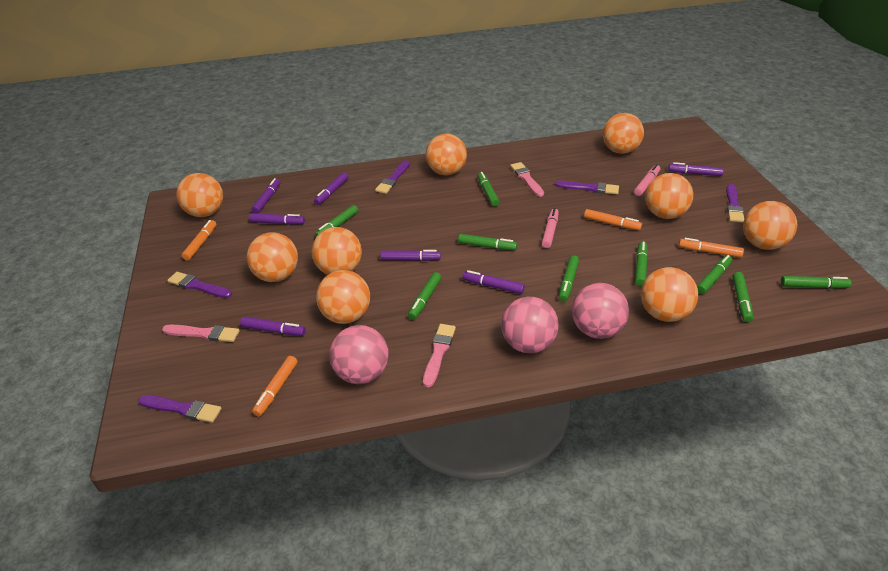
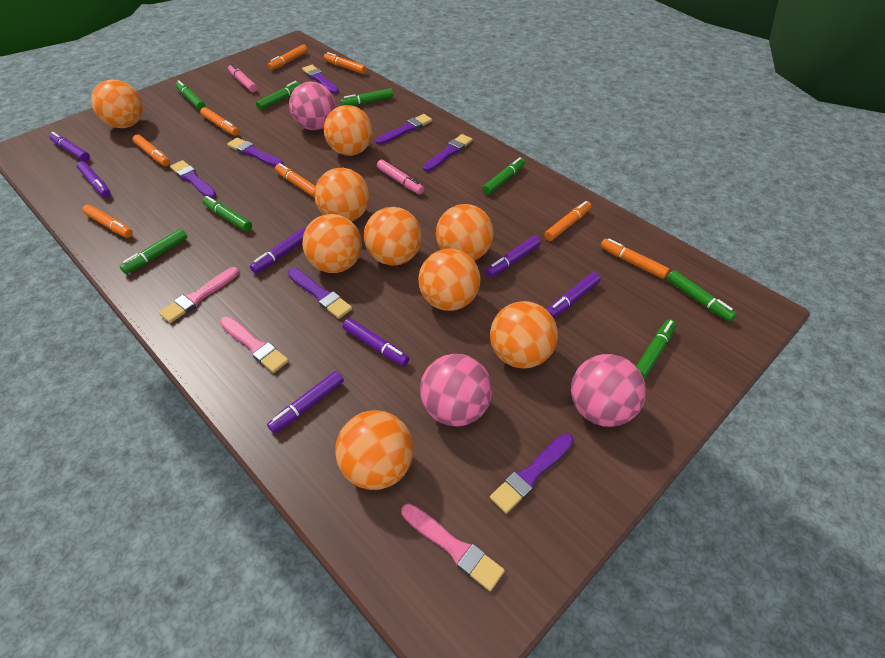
green marker: [315,205,358,237] [408,272,441,320] [458,234,517,250] [477,172,500,207] [559,255,579,302] [635,242,648,286] [697,255,733,294] [732,272,753,322] [781,276,852,289] = 9 -> [120,229,187,274] [175,80,205,110] [202,196,252,231] [256,81,301,110] [340,88,393,106] [483,157,525,195] [636,319,676,379] [667,270,737,322] = 8
orange marker: [182,220,217,261] [252,356,298,417] [584,209,642,230] [679,238,744,258] = 4 -> [82,204,133,238] [133,134,170,166] [200,107,239,136] [268,45,308,70] [275,163,316,198] [324,52,367,74] [544,201,591,241] [601,238,669,279] = 8
purple brush: [138,395,222,423] [167,272,232,298] [375,160,410,194] [555,181,619,194] [726,184,744,222] = 5 -> [170,160,217,199] [227,138,283,167] [288,268,352,319] [302,65,339,94] [376,114,432,145] [423,134,473,172] [490,433,574,514] = 7

